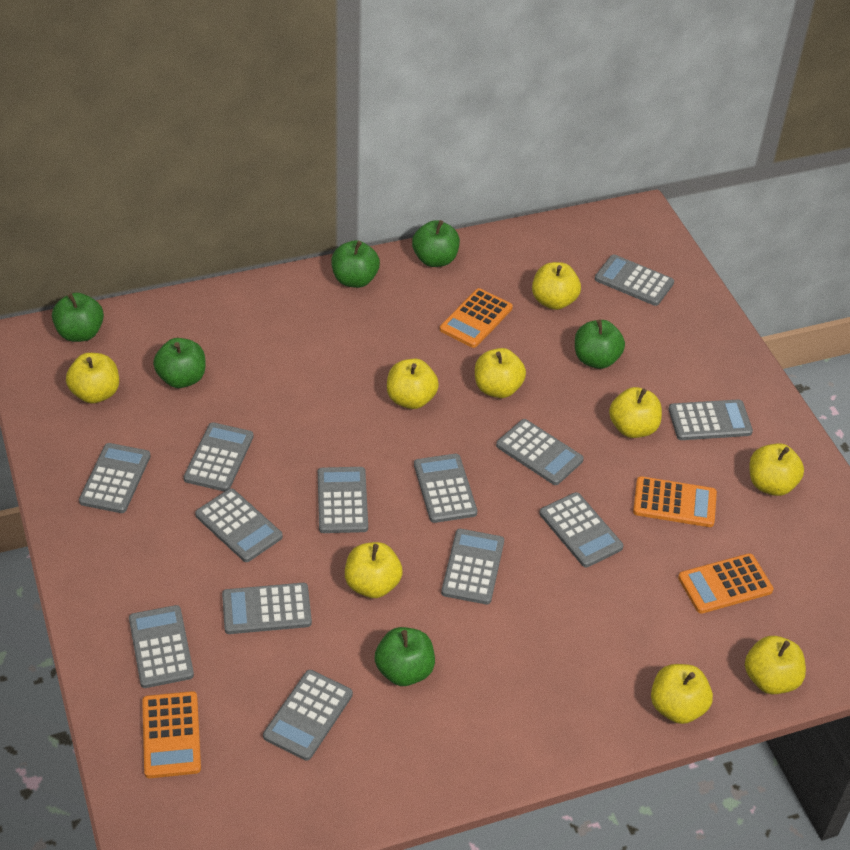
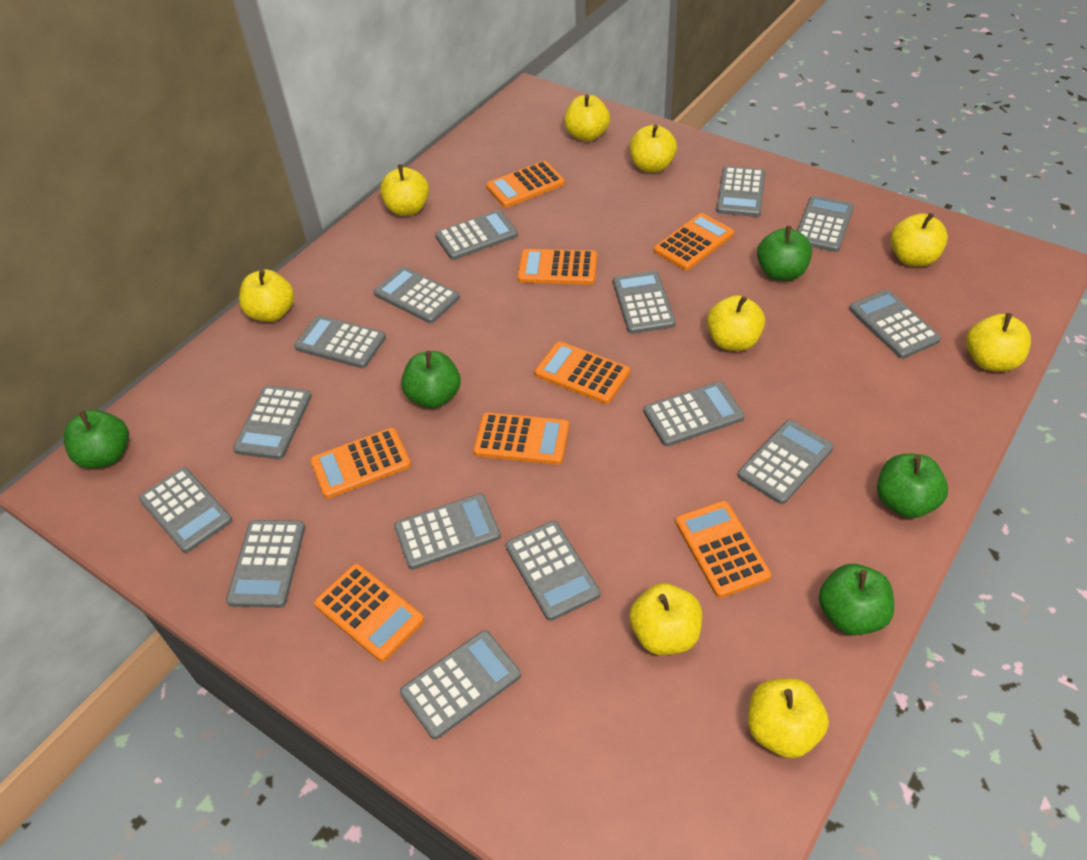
green apple: [52,293,104,342] [153,338,205,388] [331,240,380,288] [375,627,435,686] [412,220,460,267] [575,319,625,369] = 6 -> [63,410,129,469] [401,351,461,408] [757,226,812,281] [819,564,894,635] [877,454,948,518] = 5
grey calculator: [79,443,150,513] [129,605,194,688] [184,422,254,492] [195,488,283,562] [222,583,312,634] [263,670,353,761] [318,467,368,533] [414,454,477,523] [441,529,504,605] [496,419,584,485] [539,492,624,567] [595,254,674,306] [668,399,753,440] = 13 -> [139,467,232,553] [226,520,305,608] [233,386,312,459] [294,315,386,368] [374,267,460,323] [394,493,501,570] [400,630,521,739] [435,210,518,260] [506,521,600,621] [613,271,676,334] [644,382,744,446] [716,166,766,217] [738,420,834,504] [797,195,854,252] [849,290,941,359] = 15
orange calculator: [142,691,201,778] [440,288,513,348] [633,476,717,527] [678,553,773,614] = 4 -> [310,428,411,499] [314,564,424,662] [473,412,569,465] [486,161,565,208] [518,249,597,285] [535,341,630,404] [654,213,734,270] [676,501,771,598] = 8

